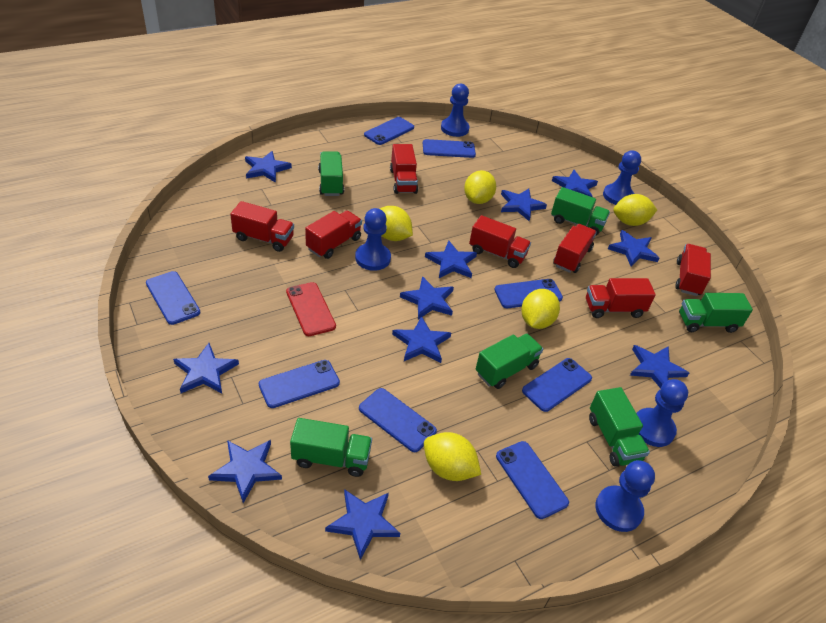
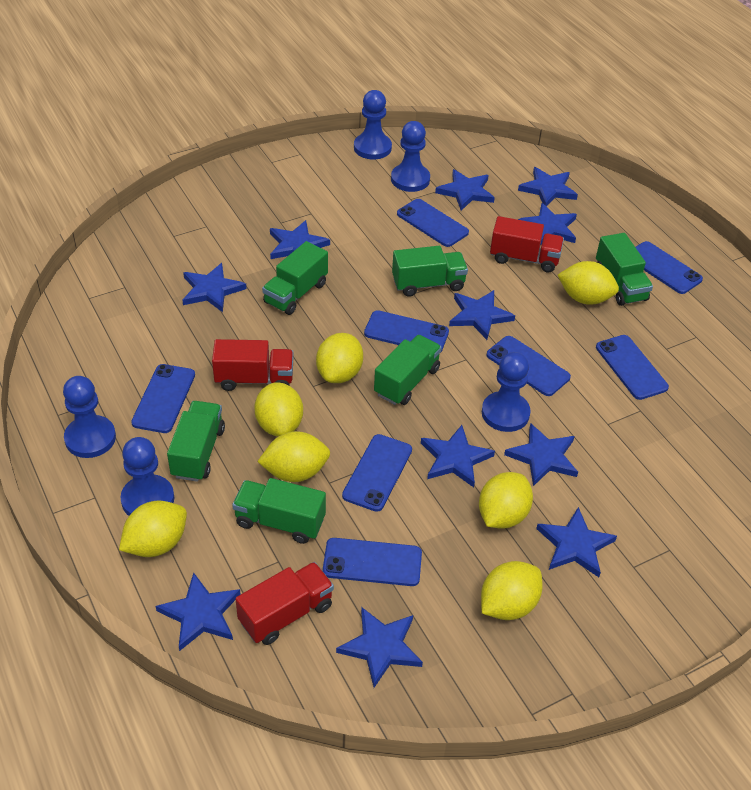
red phone: [286,282,336,336] = 1 -> none = 0
red truck: [230,201,294,252] [305,211,362,259] [390,144,418,194] [469,215,531,268] [553,224,597,273] [586,278,656,318] [675,244,711,296] = 7 -> [212,339,294,391] [236,562,334,645] [490,216,564,272] = 3
yellow lemon: [380,206,413,241] [424,432,481,481] [464,170,496,204] [521,289,560,329] [613,194,657,226] = 5 -> [119,500,187,557] [254,382,303,437] [257,431,330,482] [316,333,363,383] [479,472,533,528] [481,561,543,620] [558,261,619,305] = 7

